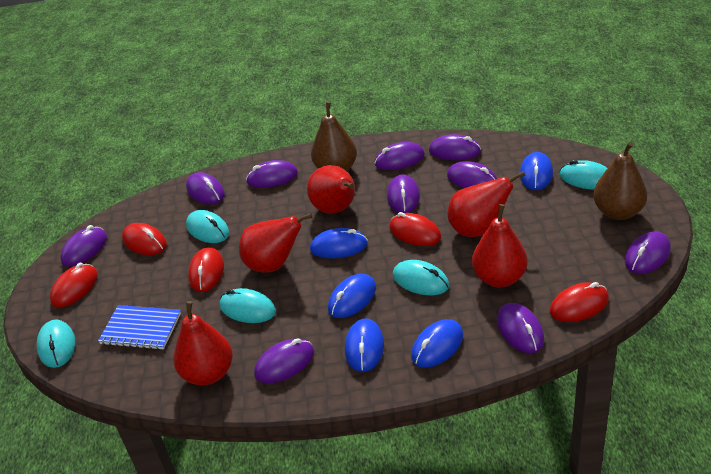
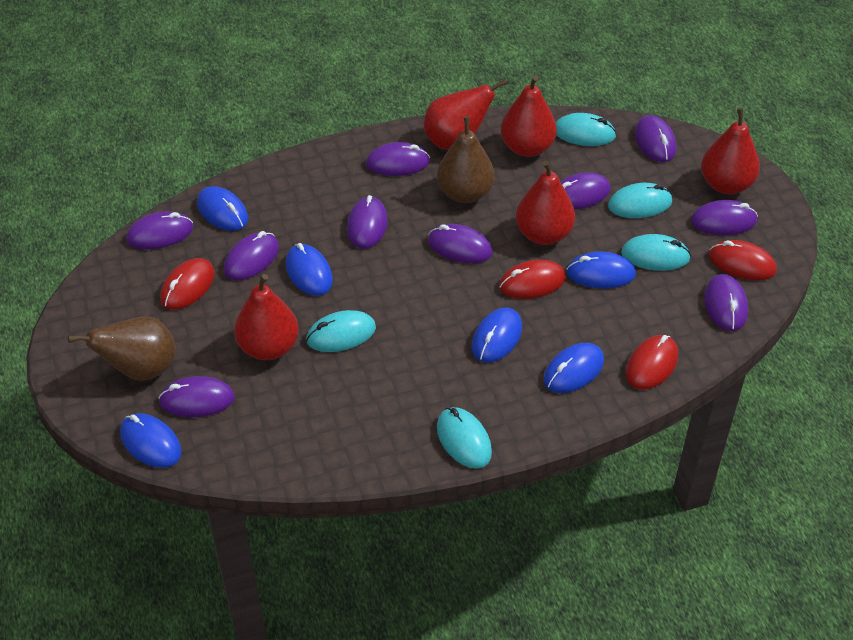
blue mouse: [310,228,368,259] [328,274,376,318] [345,318,384,372] [411,319,463,368] [520,152,553,190] = 5 -> [120,413,181,468] [197,186,248,231] [286,243,333,296] [472,308,522,363] [544,343,604,393] [566,252,636,289] = 6
blue notebook: [98,305,181,350] = 1 -> none = 0
red mouse: [50,263,98,307] [122,223,167,255] [188,247,224,292] [390,212,441,246] [550,282,609,322] = 5 -> [160,258,215,310] [499,260,566,299] [626,335,678,389] [709,240,777,280] = 4

